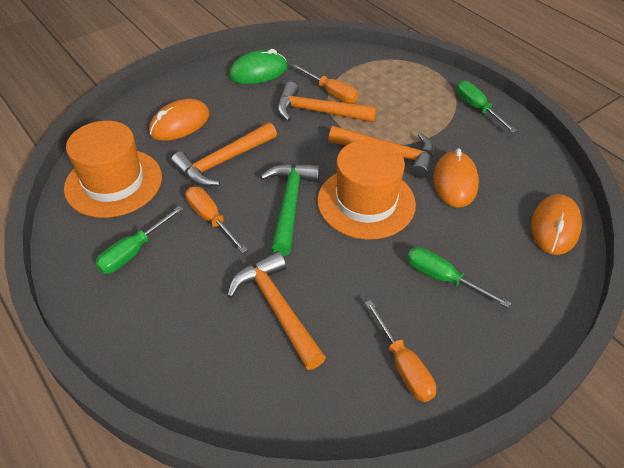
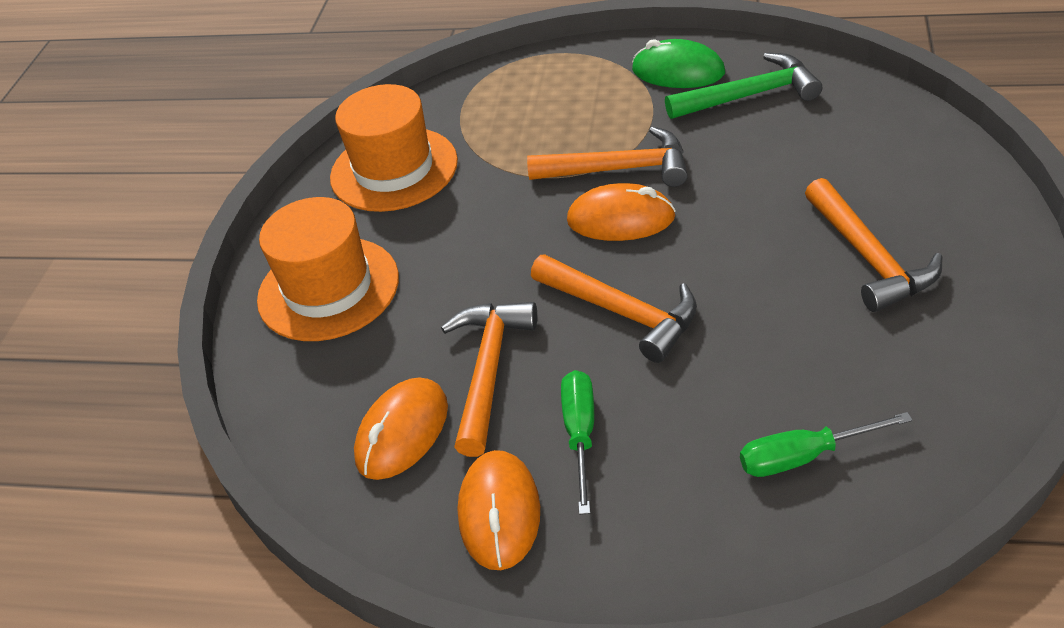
green screwdriver: [95,206,183,274] [407,247,511,308] [456,81,517,133] = 3 -> [561,370,594,515] [740,412,913,477] = 2
orange screwdriver: [185,187,248,253] [292,64,358,103] [365,300,436,402] = 3 -> none = 0

